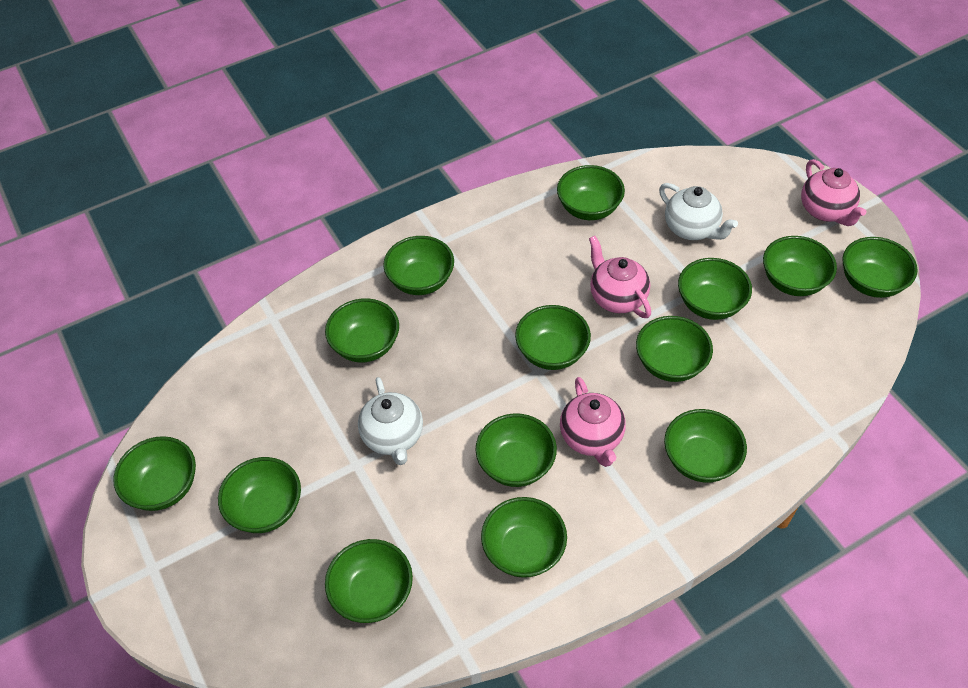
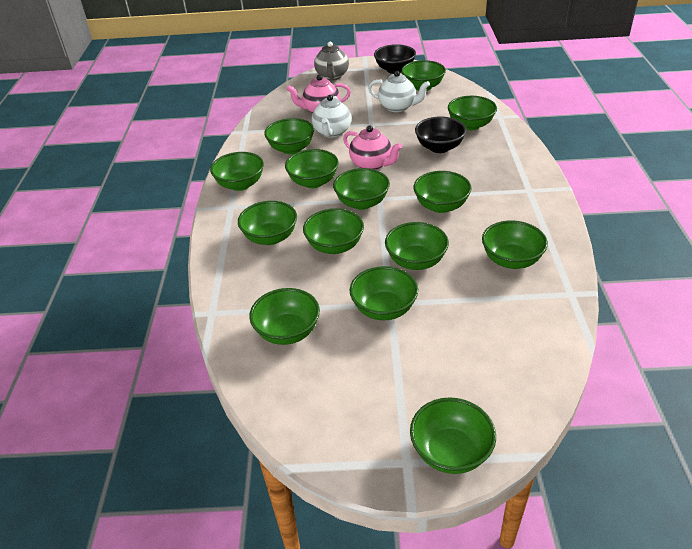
black bowl: none = 0 -> [374,44,416,74] [415,116,467,153] = 2
grey teapot: none = 0 -> [314,41,349,80] = 1
pink teapot: [560,377,626,467] [589,236,651,318] [801,159,867,226] = 3 -> [286,75,351,113] [343,126,402,170] = 2

